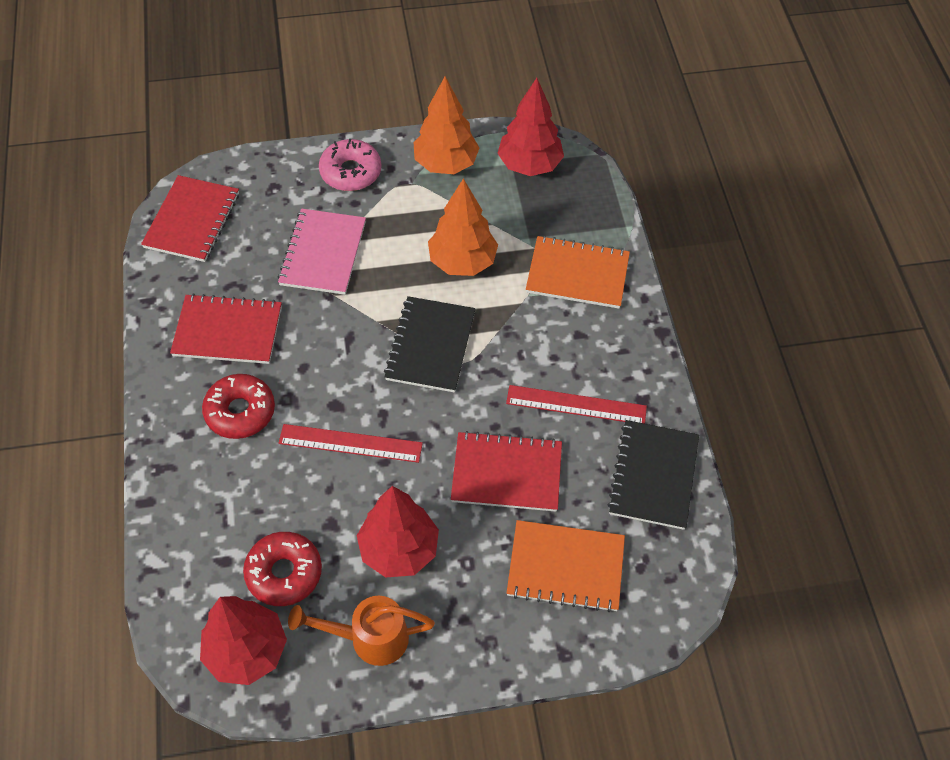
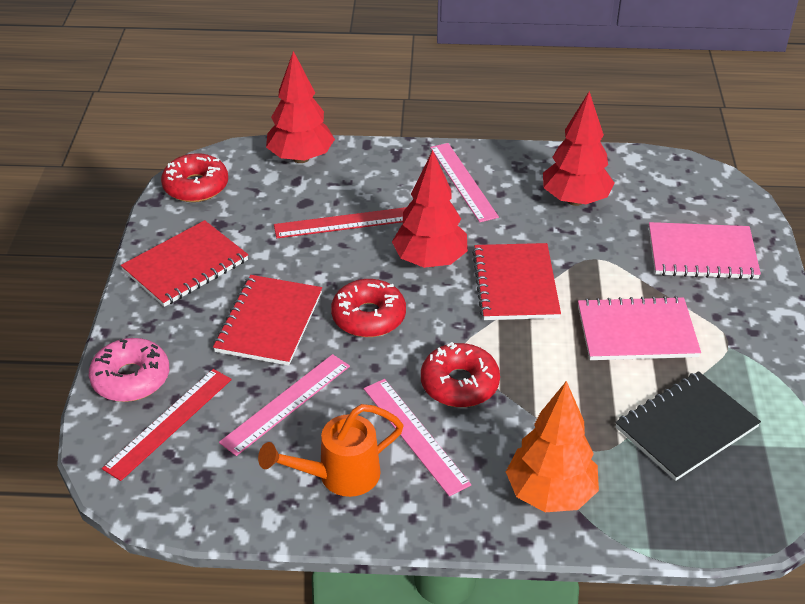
black notebook: [384,296,476,393] [607,420,699,530] = 2 -> [615,371,761,481] = 1
orange notebook: [507,520,625,612] [526,236,630,309] = 2 -> none = 0
orange tree: [413,77,479,174] [428,178,498,276] = 2 -> [506,381,599,512] = 1
pink notebook: [278,208,366,295] = 1 -> [578,296,701,360] [649,222,761,280] = 2
pink ruler: none = 0 -> [219,354,350,456] [364,379,471,496] [430,143,499,222] = 3
red donut: [202,374,275,439] [243,532,322,606] = 2 -> [161,153,228,202] [331,279,406,337] [421,342,500,407] = 3

